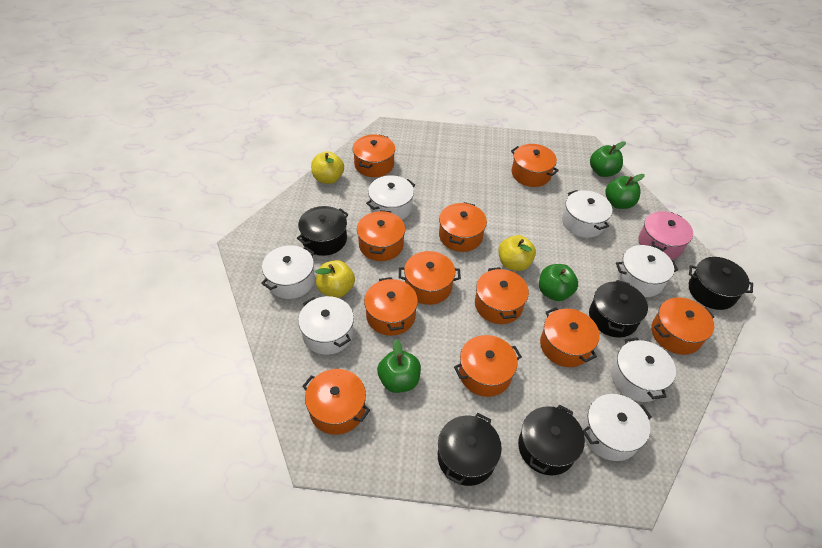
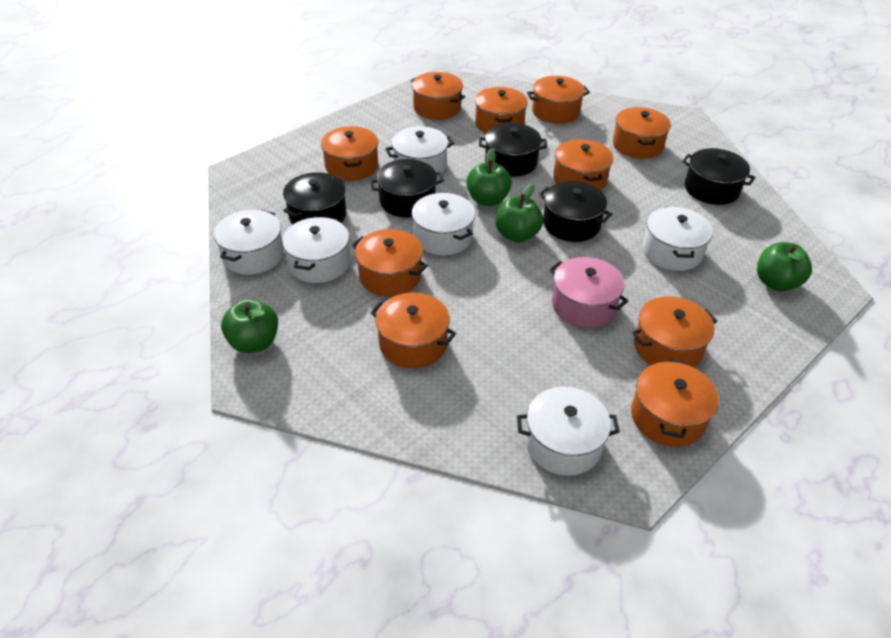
orange pot: [302,369,370,435] [352,134,395,177] [357,210,405,261] [364,277,418,336] [399,251,461,305] [439,202,487,252] [454,335,522,397] [475,267,529,324] [511,144,559,187] [540,307,599,367] [651,297,714,355] = 11 -> [321,126,378,181] [352,229,428,296] [371,293,456,368] [411,72,465,120] [475,87,528,133] [527,76,590,124] [553,139,613,190] [613,107,671,159] [631,359,719,447] [632,296,717,368] = 10
white pot: [261,245,315,299] [298,296,354,355] [366,175,415,220] [562,190,612,238] [582,394,652,461] [611,337,676,402] [616,245,678,297] = 7 -> [214,210,284,275] [282,217,350,283] [385,126,454,177] [412,193,475,255] [517,387,620,476] [642,207,713,271] = 6
yellow apple: [311,151,344,184] [316,260,355,298] [498,235,536,271] = 3 -> none = 0

